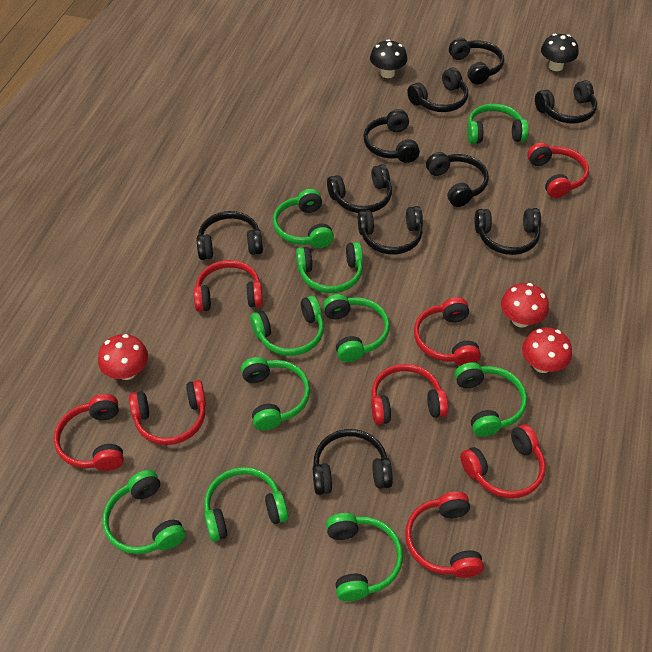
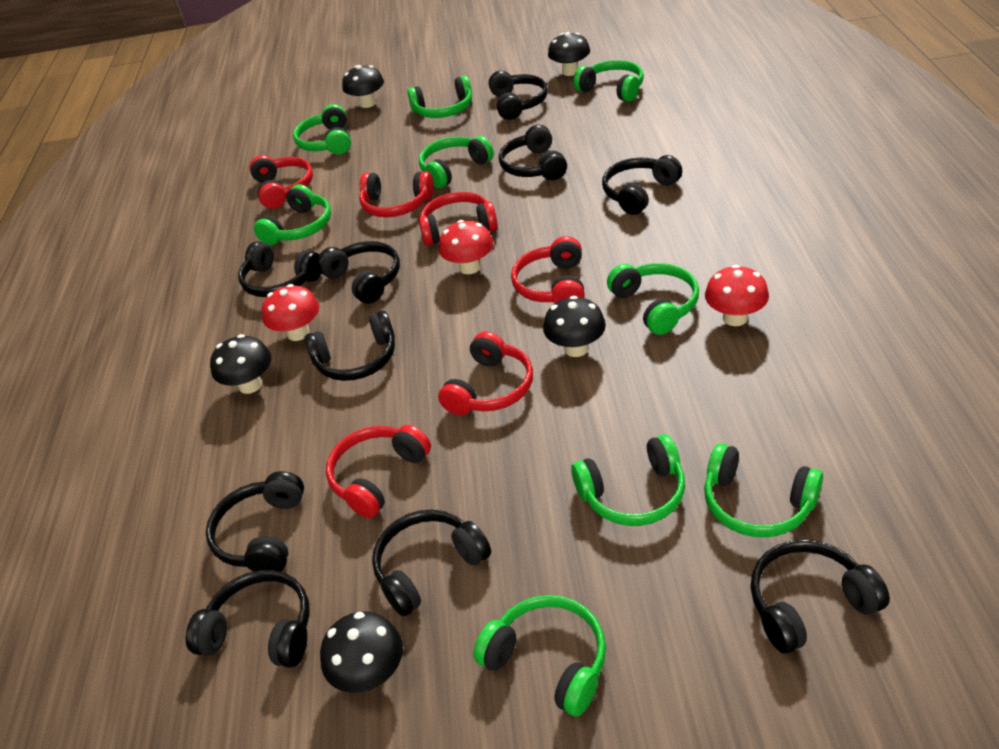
black mushroom: [370,39,407,78] [541,34,578,71] = 2 -> [210,334,271,394] [320,612,403,693] [342,65,384,108] [543,296,606,357] [548,32,590,76] = 5
green headphones: [103,470,186,554] [204,467,288,542] [241,357,310,430] [250,296,324,356] [273,189,334,248] [296,242,363,293] [323,294,390,362] [326,513,403,601] [455,362,527,437] [467,104,529,144] = 10 -> [254,184,331,245] [293,104,351,155] [407,75,472,118] [419,136,494,188] [473,595,606,717] [571,434,685,526] [574,60,644,102] [607,263,699,335] [704,443,823,537] = 9
red headphones: [54,394,124,471] [129,380,206,445] [194,260,263,312] [371,364,448,425] [405,491,484,578] [414,297,481,366] [460,424,546,498] [527,142,589,198] = 8 -> [249,155,313,209] [326,425,431,518] [359,171,434,217] [419,192,498,246] [438,331,533,415] [511,236,585,304] = 6

